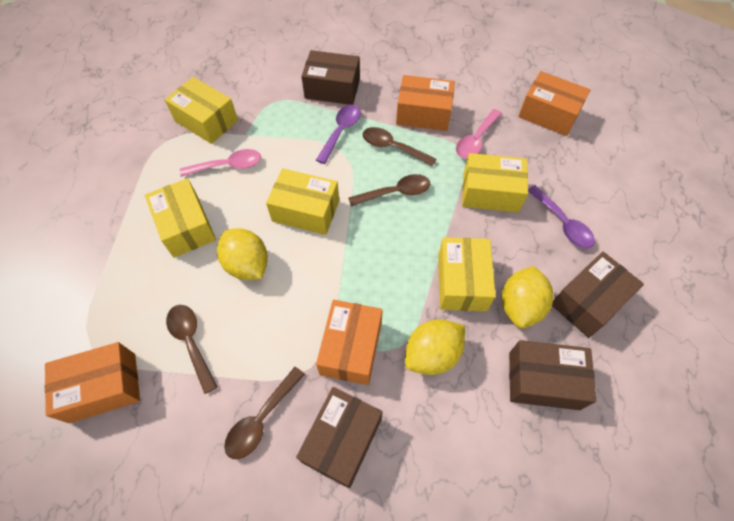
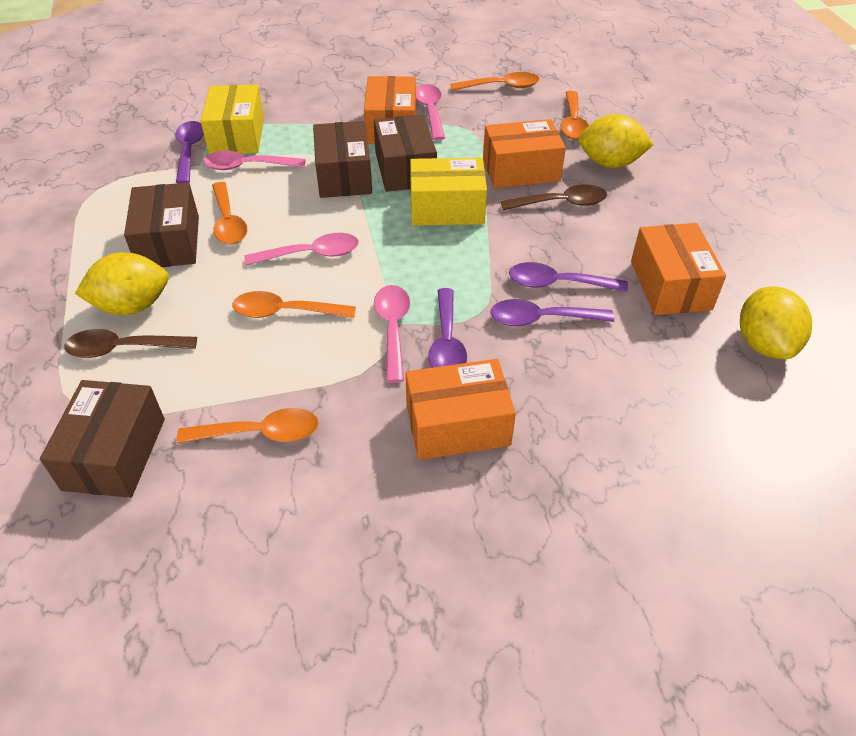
brown spoon: [166,305,217,394] [224,367,305,459] [348,174,430,207] [362,127,437,166] = 4 -> [64,329,197,358] [501,184,607,210] = 2
orange spoon: none = 0 -> [177,408,319,443] [212,182,247,244] [233,291,356,318] [450,72,539,91] [560,91,589,140] = 5
pink spoon: [180,149,261,177] [456,109,502,159] = 2 -> [203,151,305,170] [244,233,359,266] [374,285,410,383] [416,84,445,140] = 4
purple spoon: [316,105,361,164] [528,185,595,249] = 2 -> [175,121,204,183] [428,288,467,368] [490,299,614,326] [509,262,628,292] = 4
yellow box: [145,178,216,258] [165,77,238,144] [266,168,339,235] [438,237,496,311] [462,153,528,212] = 5 -> [201,85,264,154] [410,158,487,226] = 2

